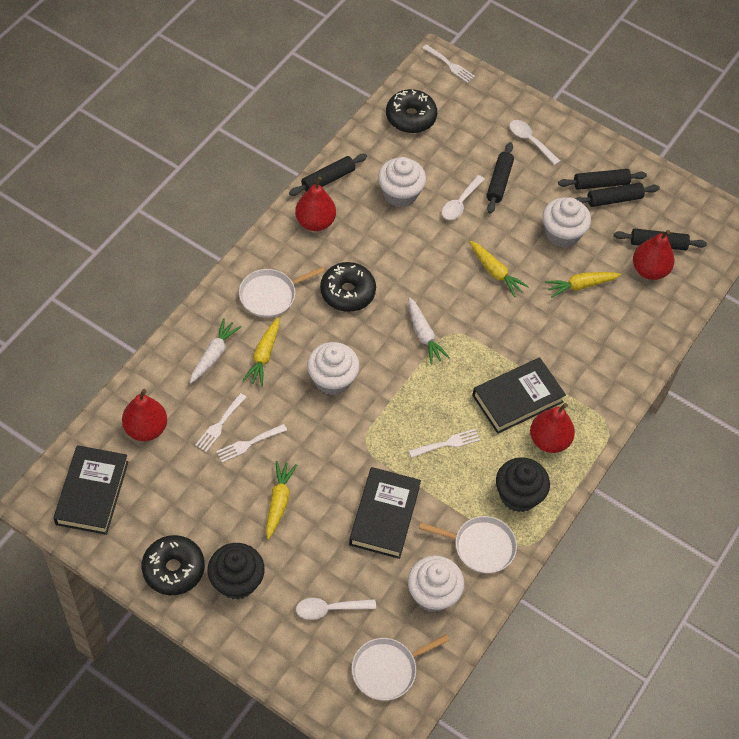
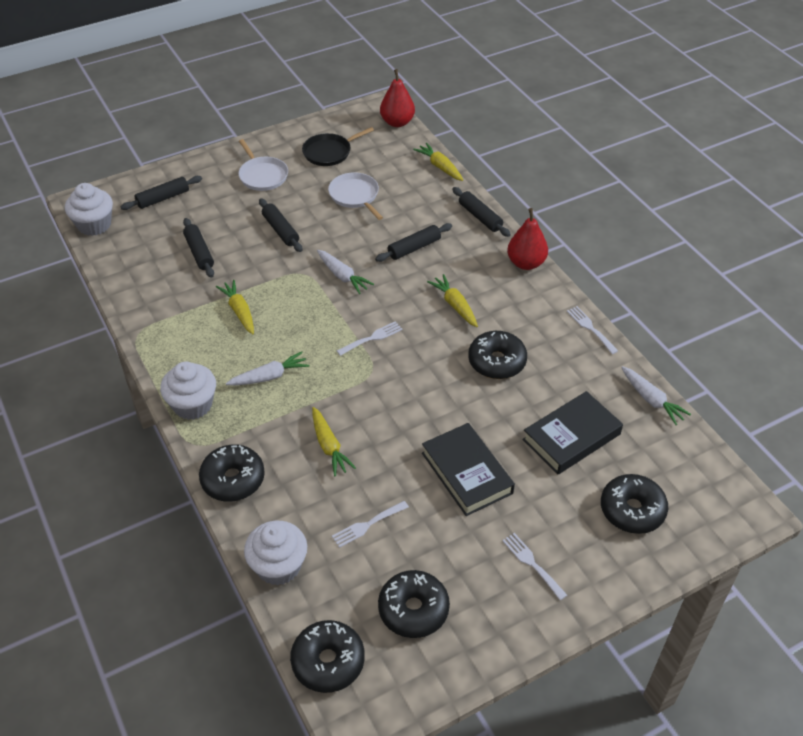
black book: [53,445,128,535] [349,467,421,559] [472,357,566,434] = 3 -> [422,423,515,516] [522,391,623,474] = 2
black cupcake: [207,543,265,600] [496,457,550,512] = 2 -> none = 0
black donut: [142,535,205,595] [320,262,376,312] [386,89,437,133] = 3 -> [199,445,265,502] [290,620,365,693] [378,570,450,638] [468,331,527,379] [601,474,668,534] = 5
black pan: none = 0 -> [302,127,374,166] = 1
red pear: [122,389,167,441] [295,177,336,231] [530,403,575,453] [633,230,674,280] = 4 -> [380,69,415,127] [507,208,548,270] = 2
white carrot: [190,318,241,383] [408,297,450,365] = 2 -> [226,352,309,385] [317,250,374,294] [621,366,691,425] = 3
white cupcake: [307,342,360,395] [378,157,426,207] [408,556,464,612] [543,197,591,248] = 4 -> [65,183,113,236] [160,362,216,420] [244,521,307,586] = 3
white pan: [239,267,325,318] [352,635,450,701] [419,516,517,573] = 3 -> [238,139,288,191] [328,172,383,220] = 2
white spoon: [296,598,376,620] [442,175,485,220] [509,120,560,165] = 3 -> none = 0

